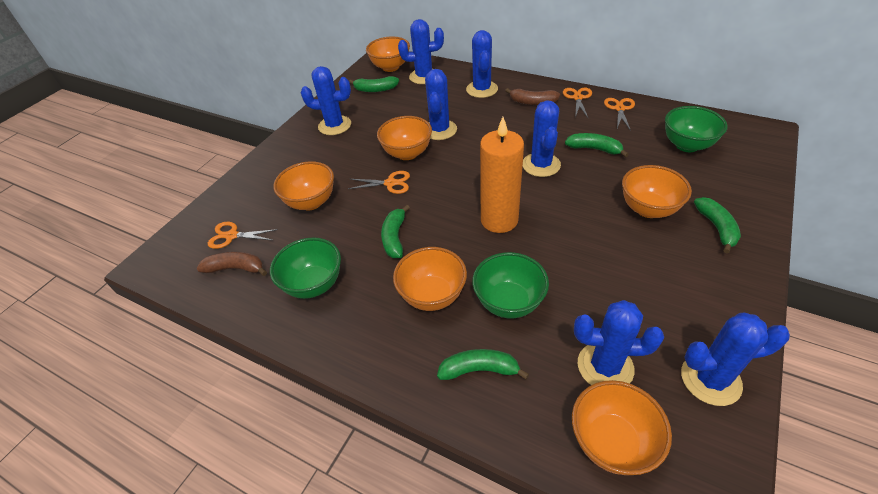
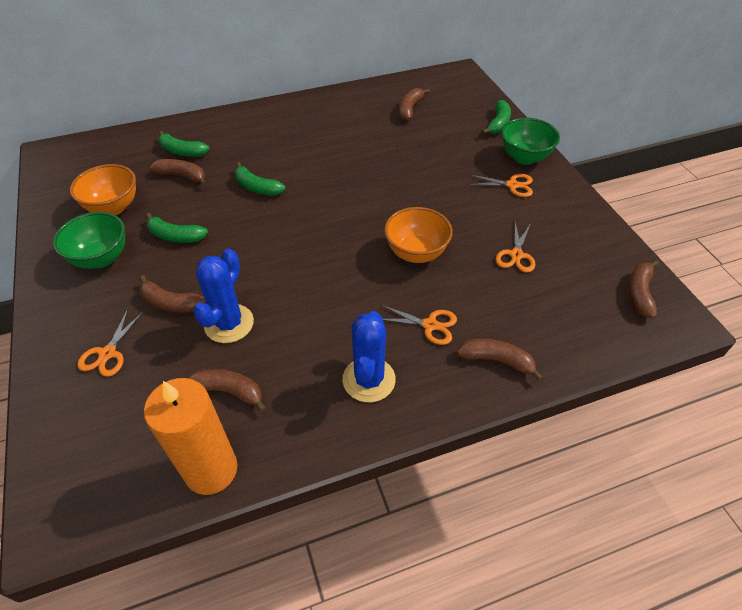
blue cactus: [301,66,351,135] [398,19,444,84] [425,69,457,140] [466,30,498,98] [523,100,561,177] [574,300,664,385] [681,313,790,406] = 7 -> [193,248,254,343] [343,311,396,402] = 2
brown banana: [196,251,267,276] [505,88,560,105] = 2 -> [139,275,206,313] [150,159,206,186] [188,369,266,412] [399,88,430,121] [457,339,543,381] [628,260,659,318] = 6
green banana: [349,76,399,92] [381,205,410,258] [437,349,529,380] [565,133,629,157] [694,197,741,253] = 5 -> [146,213,208,243] [158,131,210,157] [235,162,285,196] [482,100,511,134] = 4
green bowl: [270,237,341,299] [472,252,549,318] [665,106,728,152] = 3 -> [53,212,125,269] [501,118,560,165] = 2
orange bowl: [273,161,334,210] [366,37,410,72] [377,116,432,160] [393,247,467,311] [572,380,672,475] [622,165,692,218] = 6 -> [70,164,136,215] [384,207,453,263] = 2

